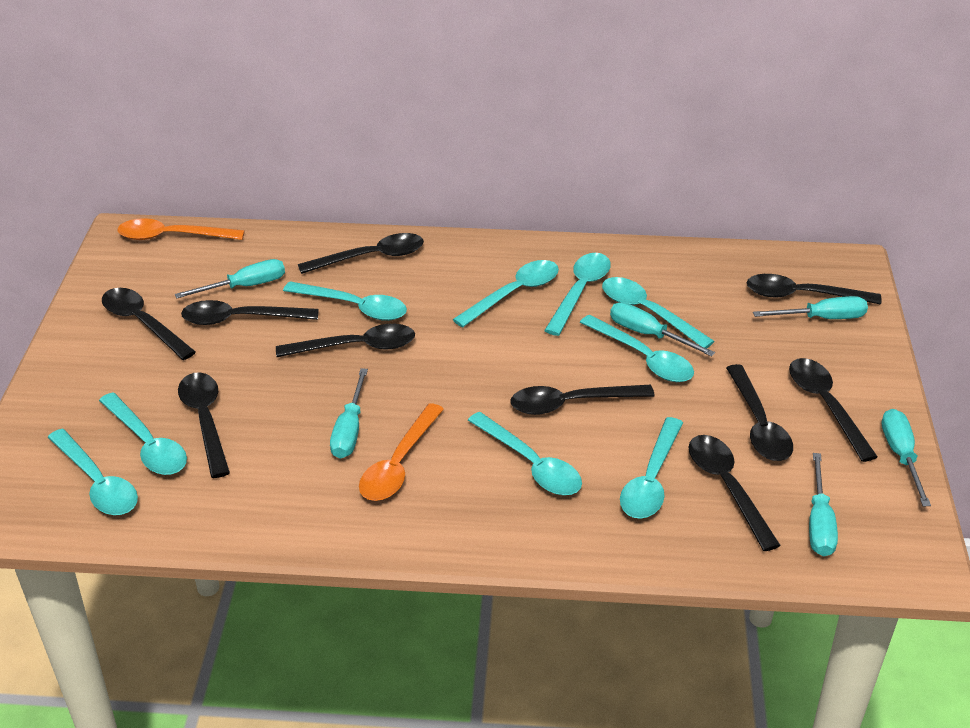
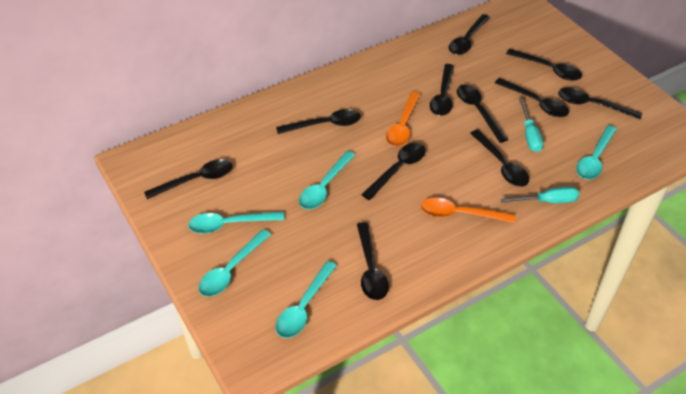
black spoon: [102,288,196,360] [178,372,230,478] [181,300,319,325] [276,324,415,357] [298,233,424,274] [511,385,655,415] [688,435,781,551] [726,364,793,461] [747,274,881,305] [789,358,878,462] = 10 -> [144,159,233,199] [276,109,361,134] [357,222,389,300] [361,143,426,200] [430,64,454,116] [449,14,490,55] [457,85,509,143] [470,129,529,187] [495,78,569,117] [506,49,582,81] [558,87,642,119] = 11
turquoise screwdriver: [175,259,285,299] [330,368,368,459] [610,302,715,357] [753,296,868,319] [809,453,838,557] [882,409,931,506] = 6 -> [501,186,579,203] [519,99,543,152] = 2
turquoise spoon: [48,429,138,515] [99,393,187,475] [283,281,407,321] [452,260,559,328] [468,412,582,495] [544,253,611,336] [580,315,694,382] [602,277,715,349] [620,417,683,519] = 9 -> [188,211,284,234] [198,229,271,297] [275,261,337,338] [299,151,355,209] [576,125,617,180] = 5

